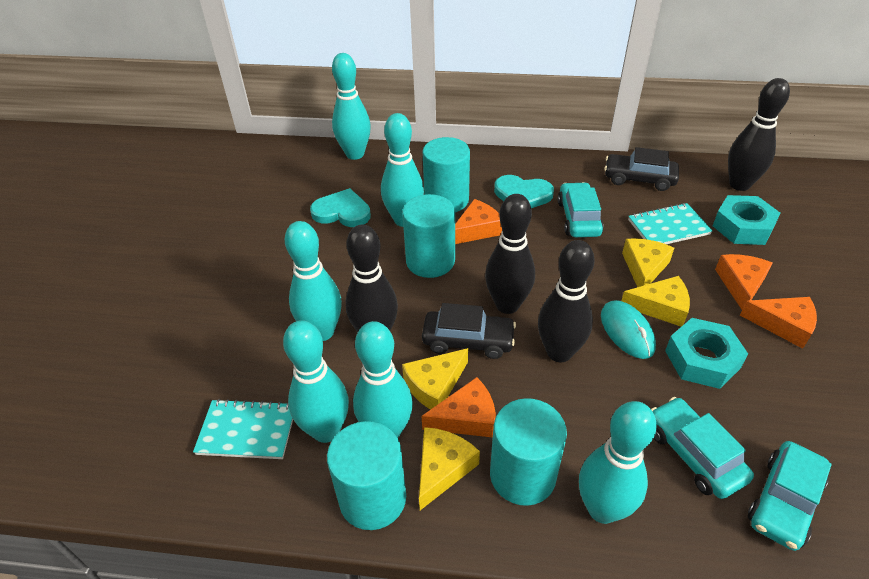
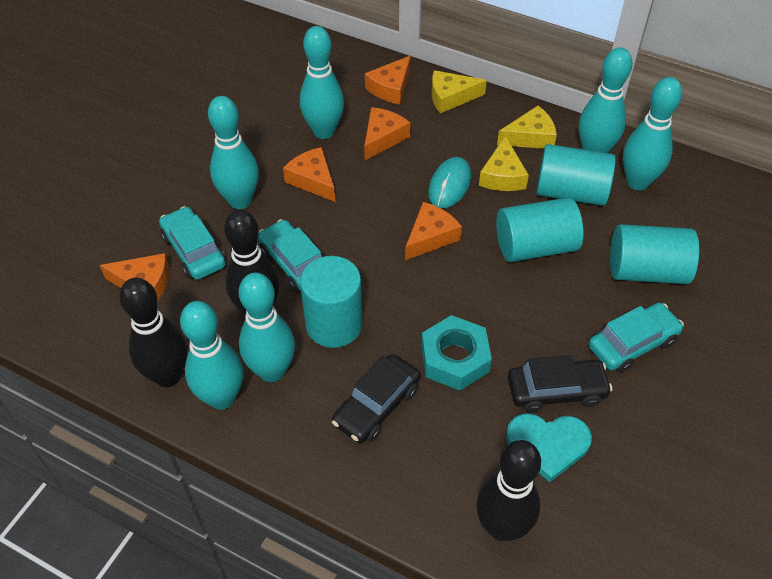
black bowling pin: [346,225,398,332] [485,194,535,314] [538,240,595,362] [728,78,790,191] = 4 -> [119,278,187,387] [224,210,279,316] [476,440,541,541] = 3
orange cheese: [422,377,496,438] [455,199,502,244] [715,254,772,310] [740,297,817,349] = 4 -> [100,253,170,302] [283,147,336,202] [364,107,411,160] [365,56,411,104] [405,202,462,260] = 5
turquoise heart: [310,188,371,227] [494,175,554,208] = 2 -> [506,413,592,482] = 1
turquoise notebook: [193,399,293,459] [628,203,712,244] = 2 -> none = 0
turquoise nut: [665,318,748,389] [713,195,781,245] = 2 -> [421,315,492,391] = 1
yellow cheese: [402,348,468,410] [419,427,480,510] [621,276,690,327] [622,238,674,287] = 4 -> [432,70,487,114] [479,136,529,191] [497,106,557,149] = 3

